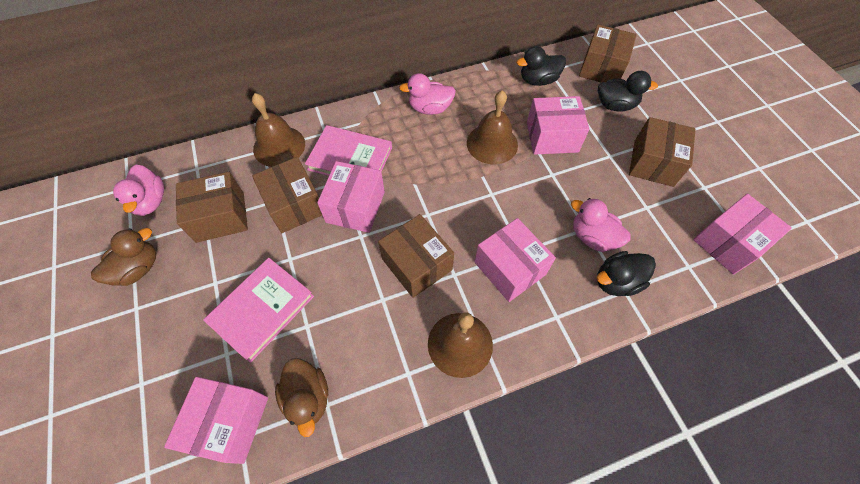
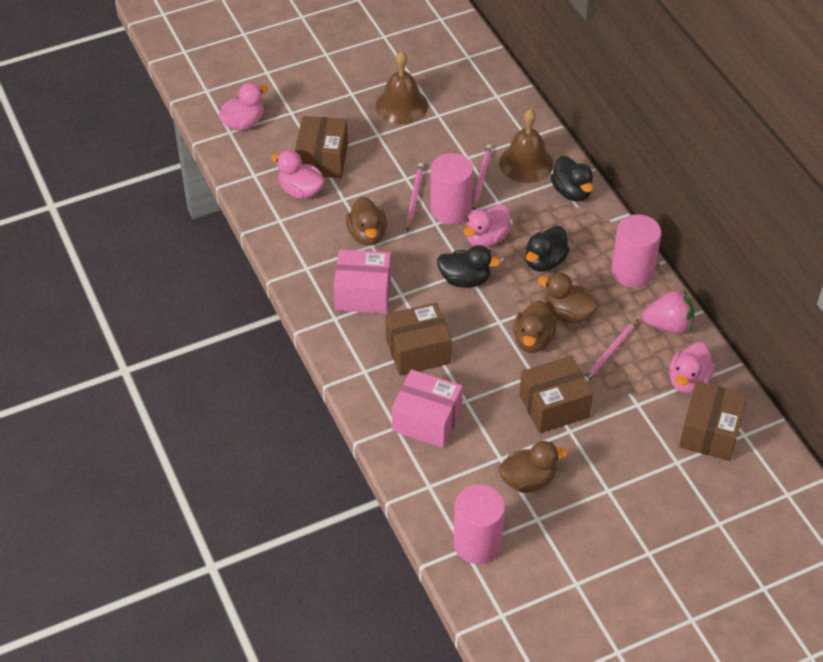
brown bell: [252,93,305,167] [428,313,493,378] [467,90,518,164] = 3 -> [376,51,428,124] [499,109,553,183] = 2
brown box: [176,172,248,243] [252,157,322,233] [378,214,454,298] [579,25,637,83] [629,117,696,187] = 5 -> [295,116,348,178] [385,303,452,376] [519,356,593,433] [679,381,748,461] = 4
brown duck: [91,228,156,286] [275,358,328,437] = 2 -> [346,197,387,246] [499,441,568,493] [513,300,557,353] [538,272,598,323] = 4
pink book: [203,258,314,363] [305,125,392,176] = 2 -> none = 0
pink box: [164,377,268,464] [317,161,385,233] [475,218,556,302] [527,96,590,155] [693,194,792,274] = 5 -> [334,249,391,314] [392,369,463,448] = 2
pink cylinder: none = 0 -> [430,153,473,225] [453,484,505,564] [611,214,661,288] = 3
pink duck: [113,165,164,216] [399,73,456,115] [571,198,631,252] = 3 -> [218,82,268,131] [271,150,325,199] [463,204,511,248] [669,342,715,394] = 4
pink pencil: none = 0 -> [406,163,424,231] [473,145,492,211] [584,319,638,383] = 3
pink strawberry: none = 0 -> [642,289,695,334] = 1

